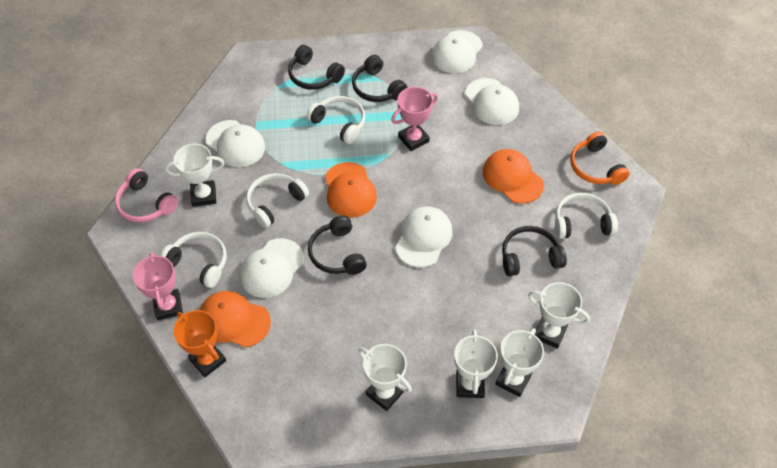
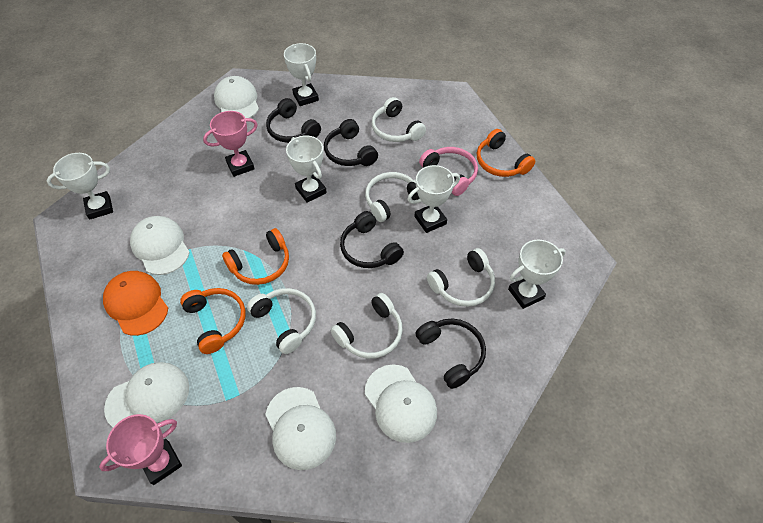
orange cap: [200,291,271,347] [325,162,377,218] [483,149,544,203] = 3 -> [103,271,168,336] = 1
orange headphones: [570,132,630,185] = 1 -> [180,288,246,354] [222,228,289,285] [477,129,535,177] = 3
orange trophy: [173,310,226,377] = 1 -> none = 0
white headphones: [160,232,227,288] [246,173,309,228] [306,96,365,144] [555,193,618,239] = 4 -> [247,288,316,354] [331,293,403,359] [365,172,420,222] [372,97,426,142] [427,248,495,307] = 5

